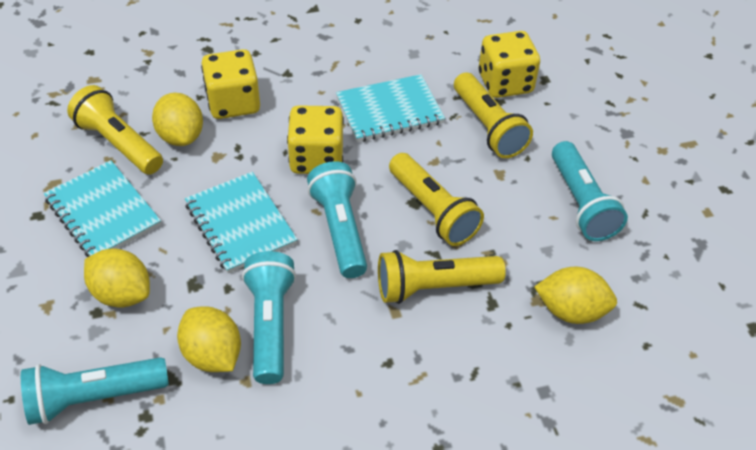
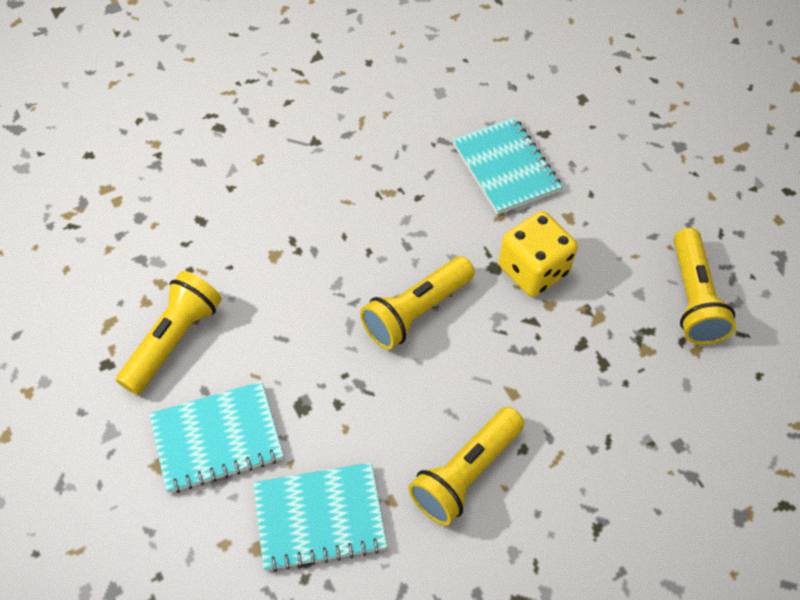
turquoise flashlight: [21,357,169,425] [242,251,296,384] [307,161,367,278] [552,141,628,241] = 4 -> none = 0
yellow dice: [201,49,260,119] [287,105,344,174] [479,31,540,98] = 3 -> [498,211,578,297] = 1
yellow lemon: [84,248,150,308] [152,93,203,146] [177,307,241,372] [534,267,617,324] = 4 -> none = 0

